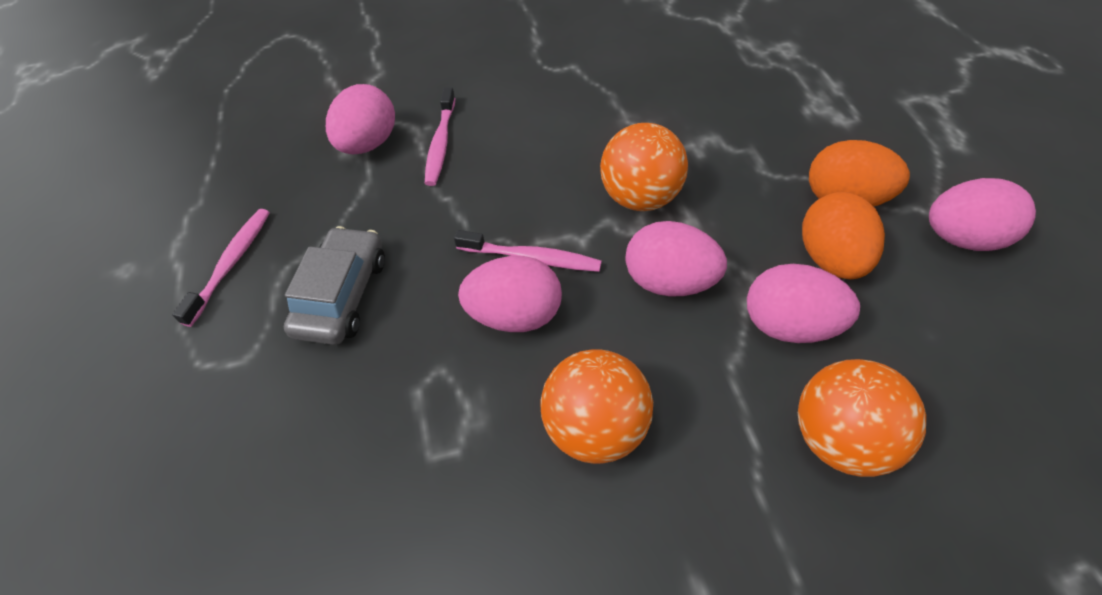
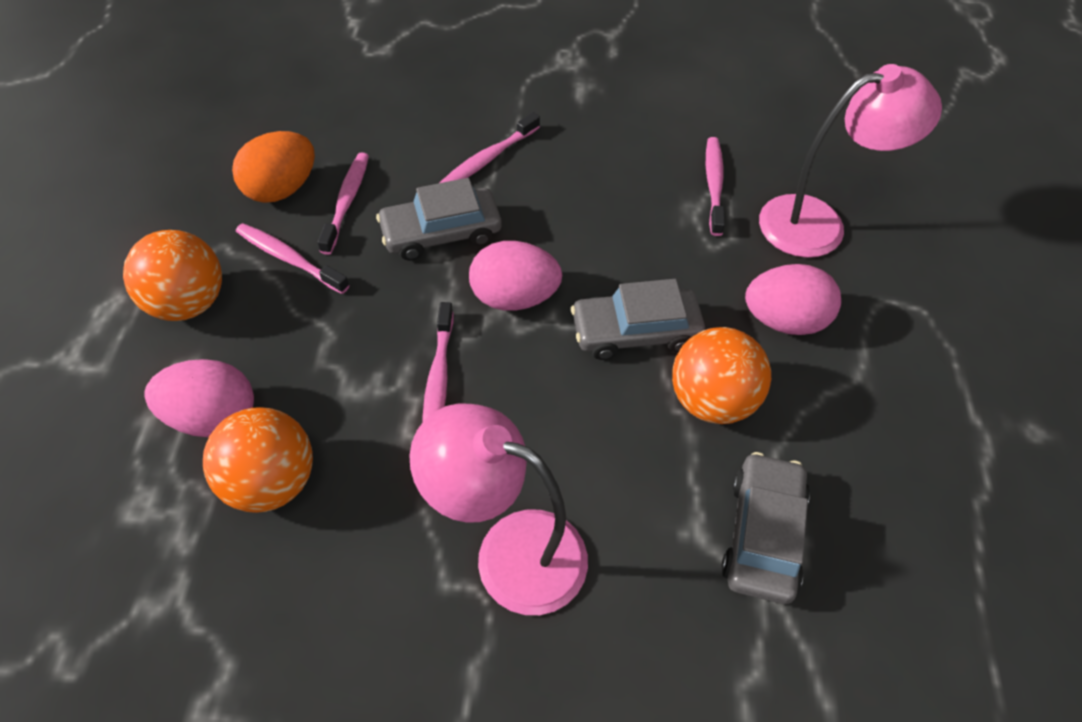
grey car: [284,226,385,345] = 1 -> [376,178,502,261] [571,279,705,360] [721,452,810,604] = 3
orange egg: [802,192,885,279] [809,140,910,207] = 2 -> [232,131,315,203] = 1
pink egg: [326,84,395,154] [458,256,562,332] [625,221,727,296] [747,264,860,343] [929,178,1036,251] = 5 -> [144,359,254,437] [469,241,562,311] [745,264,841,335] = 3
pink lamp: none = 0 -> [409,403,588,615] [759,64,942,258] = 2
pink toothbrush: [172,209,270,327] [425,87,455,186] [454,230,602,272] = 3 -> [236,223,349,294] [317,152,369,255] [422,302,453,423] [440,112,540,183] [706,137,725,236] = 5

